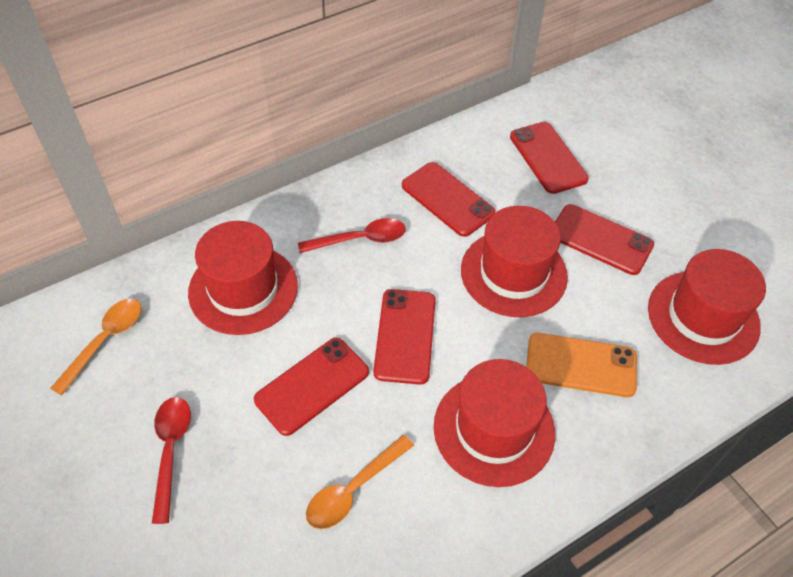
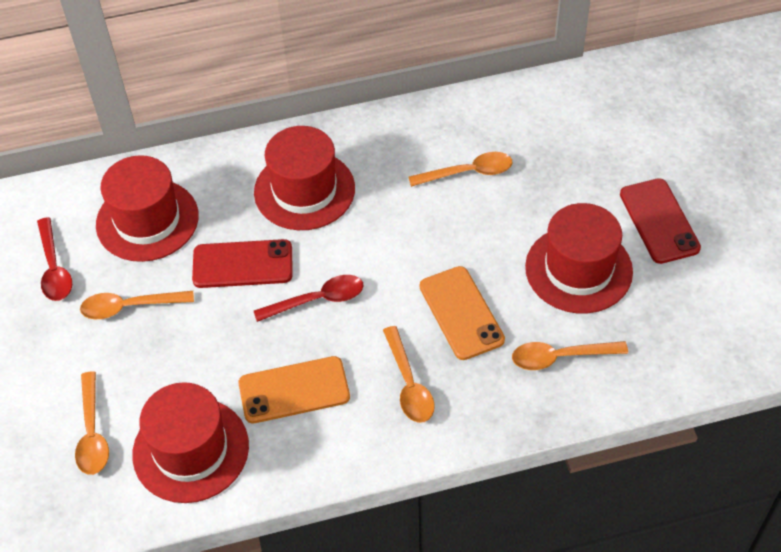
orange phone: [526,333,637,397] = 1 -> [238,356,350,423] [420,266,505,360] = 2
orange spoon: [50,299,141,396] [306,435,414,529] = 2 -> [75,371,109,475] [80,291,194,319] [383,326,435,423] [408,152,512,187] [512,341,628,370] = 5
red phone: [254,338,369,436] [373,289,436,385] [402,162,495,237] [510,122,589,194] [555,204,654,275] = 5 -> [192,239,293,288] [620,178,701,264] = 2

